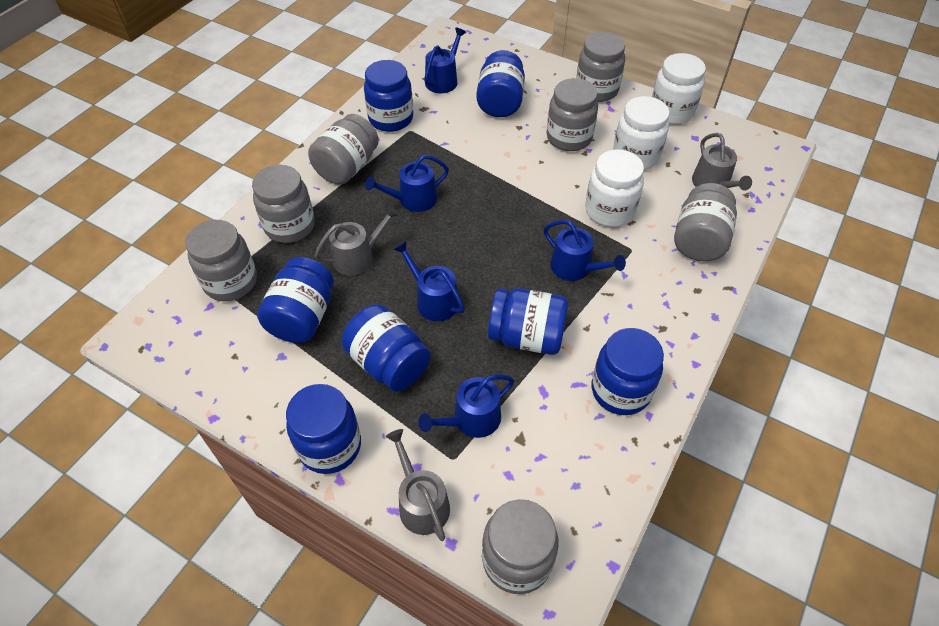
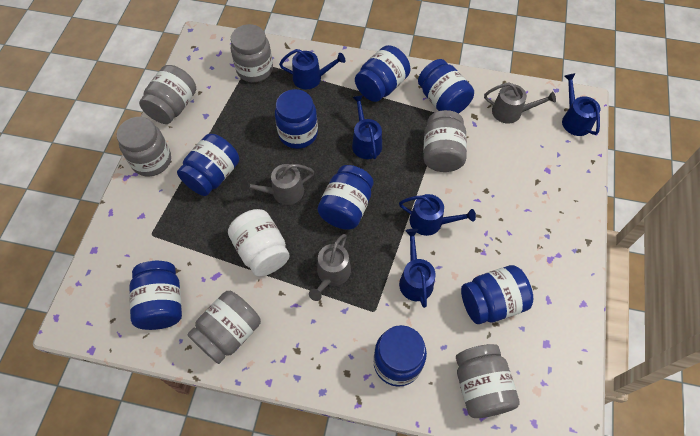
blue jar: [257,257,334,343] [286,384,361,474] [342,304,431,391] [364,60,413,132] [476,50,525,117] [488,288,568,355] [591,328,664,415] = 7 -> [129,261,182,330] [177,134,239,196] [275,89,318,149] [318,165,373,230] [355,45,411,102] [373,325,427,387] [418,59,474,114] [461,265,533,324] = 8
grey jar: [185,220,257,301] [252,165,315,243] [308,114,379,185] [482,499,559,594] [546,78,598,151] [576,32,625,102] [674,183,737,261] = 7 -> [117,117,171,177] [139,65,196,124] [187,291,261,364] [231,24,273,82] [423,110,467,172] [456,344,520,418] = 6
white jar: [585,150,644,227] [613,96,670,170] [652,53,706,125] = 3 -> [228,209,290,277] = 1

